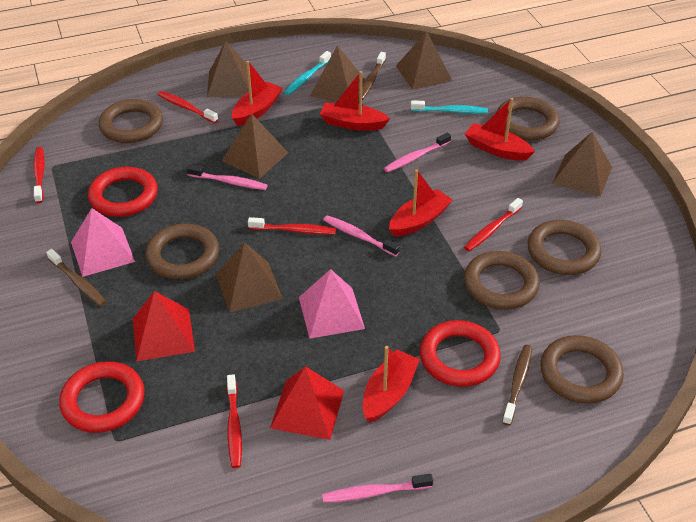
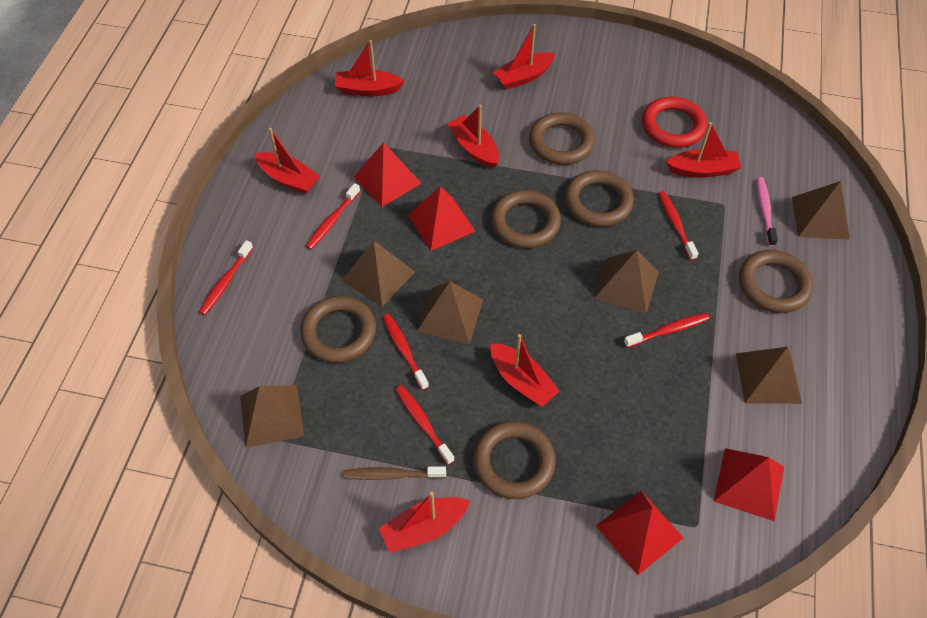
brown toothbrush: [46,249,106,306] [362,52,386,100] [502,345,532,426] = 3 -> [344,466,446,480] = 1
pink pyramid: [71,208,135,277] [299,269,365,339] = 2 -> none = 0
pink toothbrush: [187,165,268,190] [322,474,433,503] [323,215,400,256] [384,132,451,173] = 4 -> [756,177,778,246] = 1
red boat: [232,61,283,126] [320,71,390,131] [363,346,420,423] [389,170,453,237] [465,98,535,161] = 5 -> [255,128,320,194] [335,40,404,97] [379,491,470,553] [447,105,499,168] [490,334,560,407] [493,24,555,89] [666,122,742,178] = 7
red pyramid: [133,291,195,361] [270,366,344,440] = 2 -> [354,142,422,207] [408,186,476,251] [596,491,683,575] [713,448,784,521] = 4
red ring: [59,361,145,433] [88,167,158,217] [420,320,501,387] = 3 -> [642,97,707,148] = 1
red toothbrush: [33,147,45,203] [158,91,218,123] [227,374,242,468] [248,217,336,235] [464,198,523,251] = 5 -> [199,240,253,315] [306,183,360,250] [382,313,429,390] [395,385,455,465] [624,313,710,348] [658,191,699,260] = 6
turquoise toothbrush: [284,51,331,95] [411,100,488,114] = 2 -> none = 0

